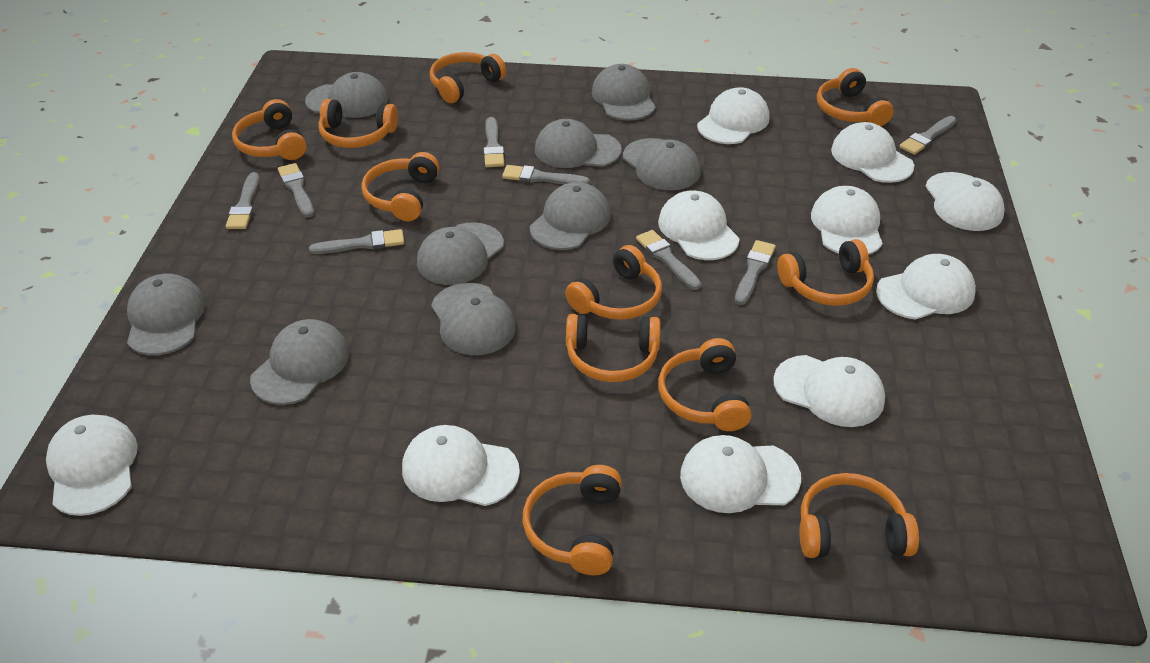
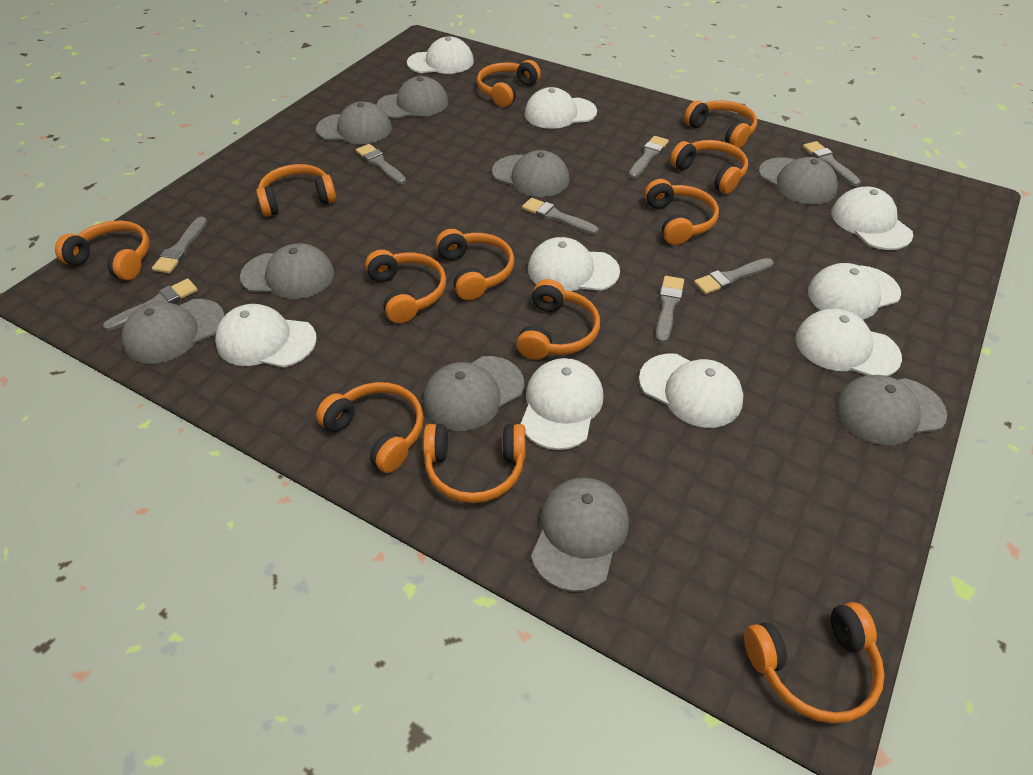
orange headphones: [232,99,307,160] [318,99,398,148] [361,152,439,221] [430,52,506,103] [523,465,622,575] [565,245,662,320] [566,314,661,382] [658,338,751,431] [777,239,874,306] [799,473,919,558] [817,68,894,126] = 11 -> [55,221,150,280] [256,164,336,217] [316,382,424,473] [365,250,446,323] [423,424,525,503] [436,229,514,301] [477,60,541,107] [516,279,600,360] [644,179,719,245] [670,140,748,194] [684,100,757,149] [744,602,885,724] = 12
white cap: [46,415,138,516] [402,425,520,506] [658,191,740,260] [680,435,801,513] [697,87,770,144] [773,355,885,427] [811,186,883,255] [831,122,914,183] [876,254,976,320] [925,172,1005,231] = 10 -> [215,304,317,368] [407,37,474,74] [521,358,603,450] [525,87,597,129] [528,237,620,291] [639,354,743,428] [795,308,902,376] [808,263,901,320] [831,187,913,250] = 9

